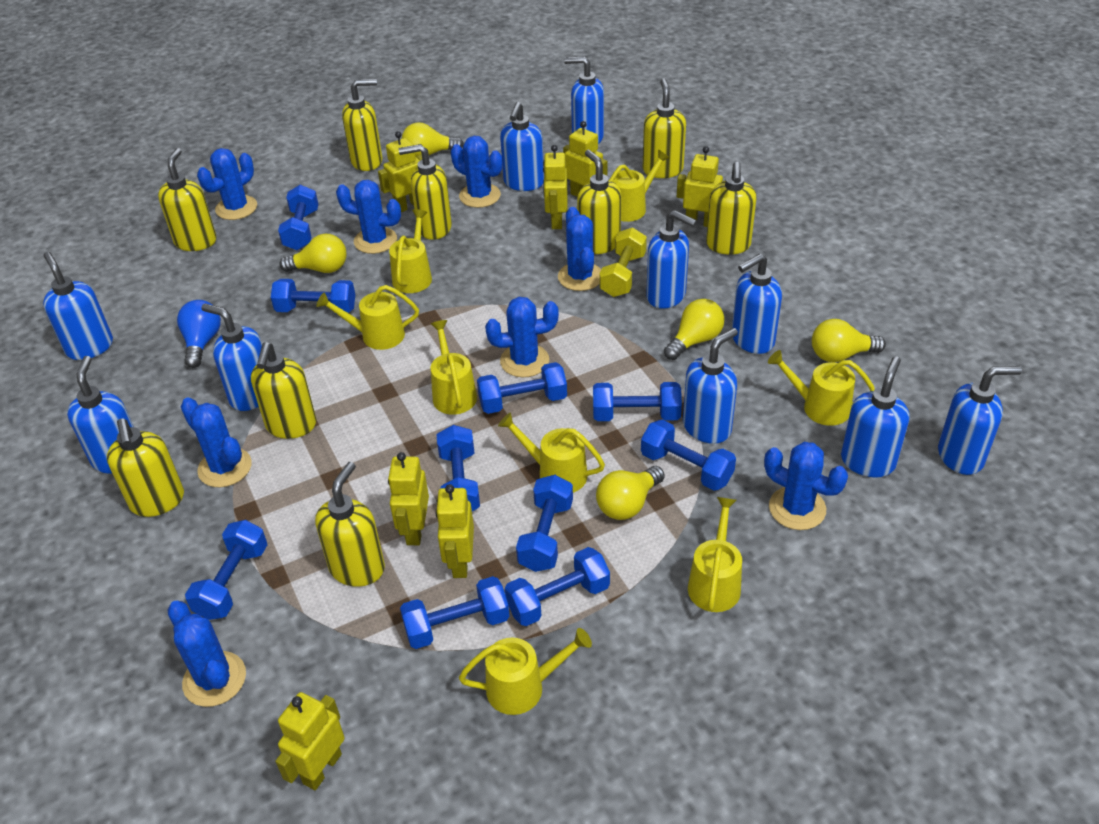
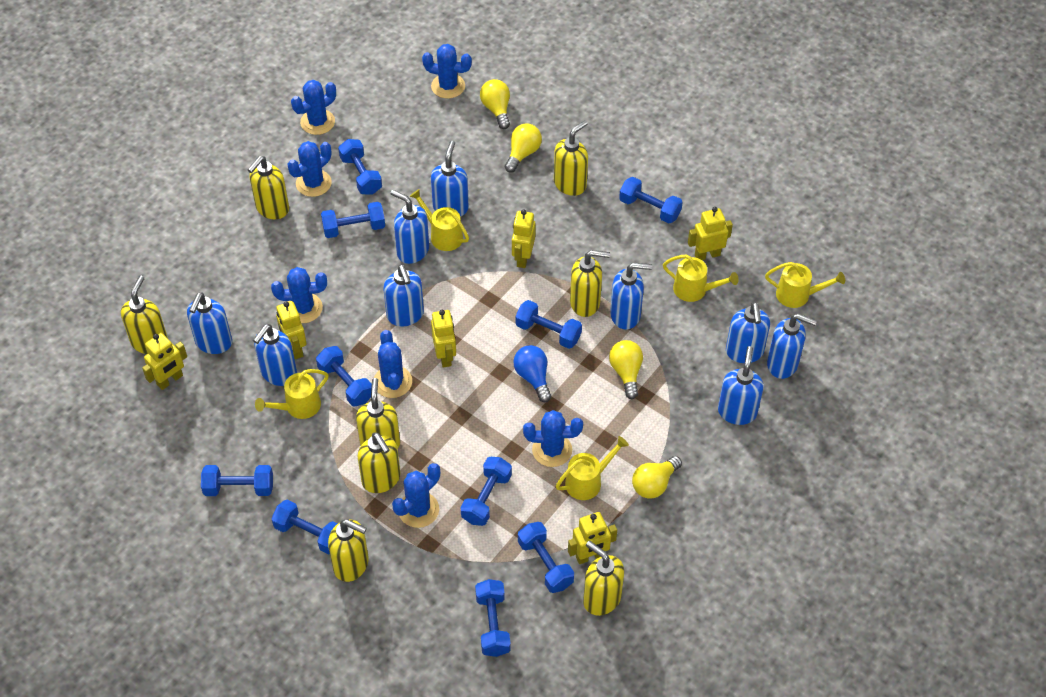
blue cactus: [167,601,246,707] [181,397,252,487] [197,148,257,220] [336,180,401,254] [451,136,502,208] [485,297,559,378] [558,207,601,291] [764,442,848,530] = 8 -> [271,267,327,323] [287,141,332,197] [291,80,336,135] [374,330,412,398] [392,463,440,528] [422,44,472,99] [523,410,583,467] = 7
blue soap dispenser: [43,252,113,360] [67,356,134,474] [202,304,262,411] [500,102,544,191] [564,56,604,144] [646,210,697,309] [683,328,738,444] [732,253,782,354] [841,356,909,478] [938,366,1022,475] = 10 -> [187,293,232,354] [253,324,297,386] [383,265,424,327] [390,190,429,264] [431,141,469,217] [610,263,652,330] [718,346,763,425] [726,302,770,363] [767,314,817,379] = 9
yellow dumbbell: [599,227,647,297] = 1 -> none = 0
yellow light bulb: [279,234,346,273] [402,122,464,157] [596,466,665,520] [664,299,724,360] [812,319,886,362] = 5 -> [480,79,510,129] [505,123,542,173] [609,340,643,399] [632,456,682,499] = 4
yellow robot: [275,692,345,790] [378,131,422,212] [388,452,429,545] [436,484,474,578] [543,145,567,229] [563,121,607,197] [677,146,724,227] = 7 -> [142,333,187,390] [276,301,307,359] [431,310,456,367] [512,209,536,268] [568,512,617,564] [688,207,733,260] = 6
yellow soap dispenser: [107,418,184,517] [158,148,217,251] [251,342,316,439] [315,462,385,587] [342,79,383,171] [399,144,452,240] [577,150,621,254] [643,78,686,178] [706,162,757,255] = 9 -> [121,276,168,354] [248,156,289,219] [328,519,369,582] [356,378,400,449] [357,432,400,493] [554,120,588,196] [570,250,610,317] [583,541,624,616] = 8
yellow watering can: [316,285,419,350] [389,209,432,293] [430,320,477,415] [459,628,592,715] [498,412,605,493] [609,150,670,222] [688,497,742,612] [768,350,875,426] = 8 -> [255,369,329,419] [409,189,469,251] [556,436,629,500] [663,255,739,302] [765,262,845,308] = 5

